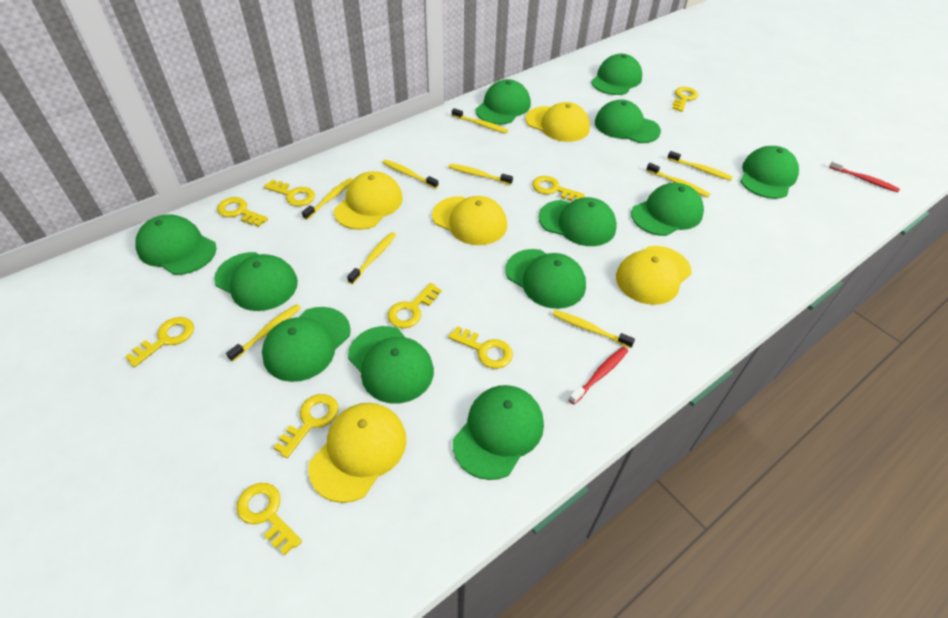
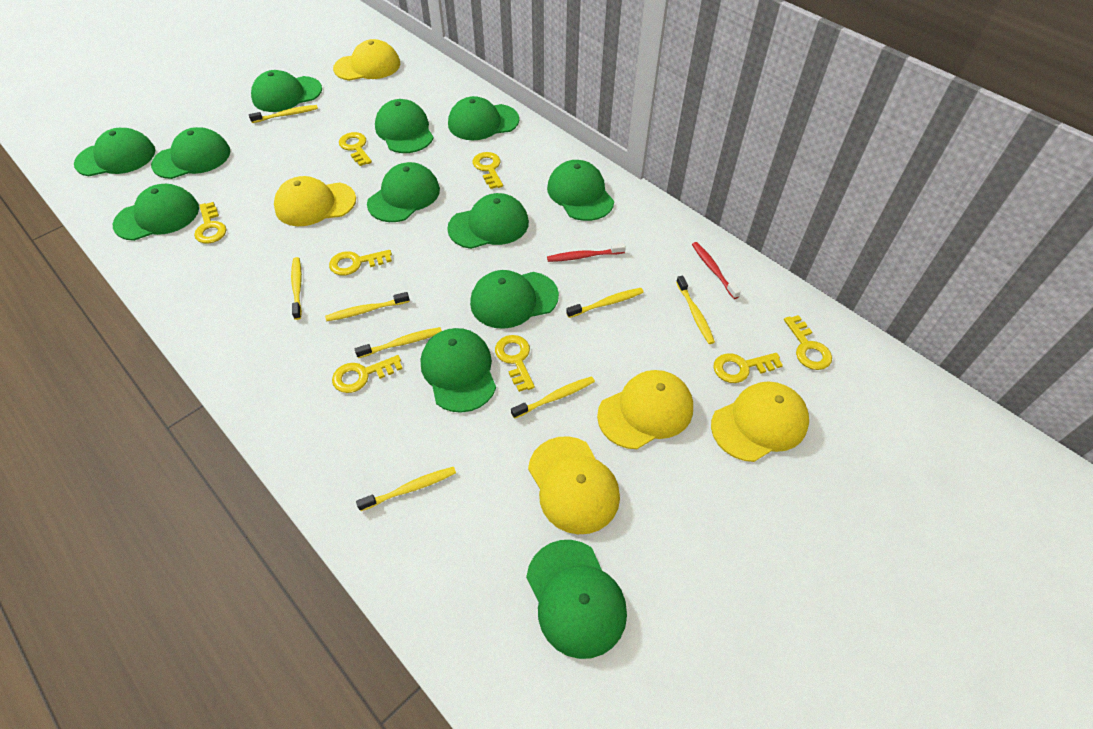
yellow key: [125,317,194,367] [217,197,268,227] [236,483,302,556] [264,180,315,206] [273,394,339,458] [388,283,442,328] [448,326,513,369] [532,176,585,201] [672,87,698,112] = 9 -> [194,202,226,244] [329,250,392,275] [332,355,403,393] [339,132,372,166] [473,152,503,189] [495,335,535,392] [713,353,783,383] [784,315,832,370] = 8
yellow toothbrush: [226,304,301,362] [302,178,353,220] [347,232,396,284] [382,159,439,189] [448,164,513,185] [452,108,508,133] [552,310,635,348] [646,163,710,197] [667,151,733,181] = 9 -> [249,105,318,123] [291,257,302,320] [325,292,410,321] [355,327,442,358] [356,467,456,511] [511,376,595,419] [566,288,644,318] [676,276,715,344] = 8

